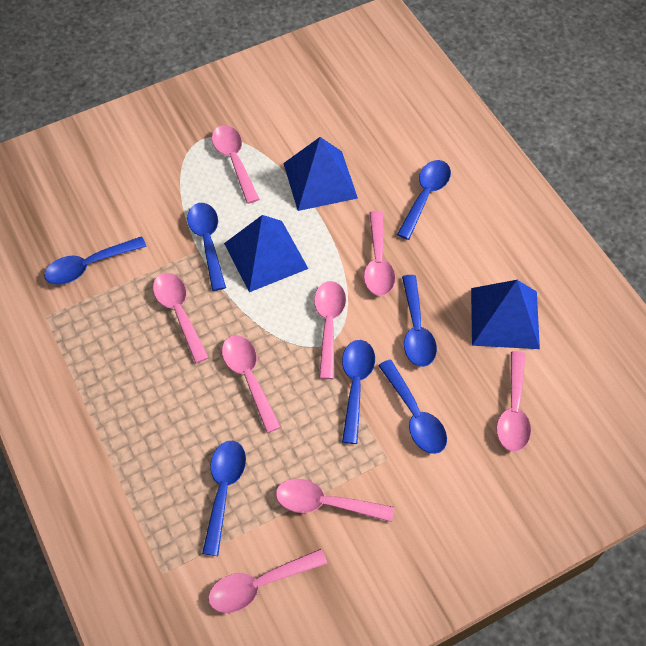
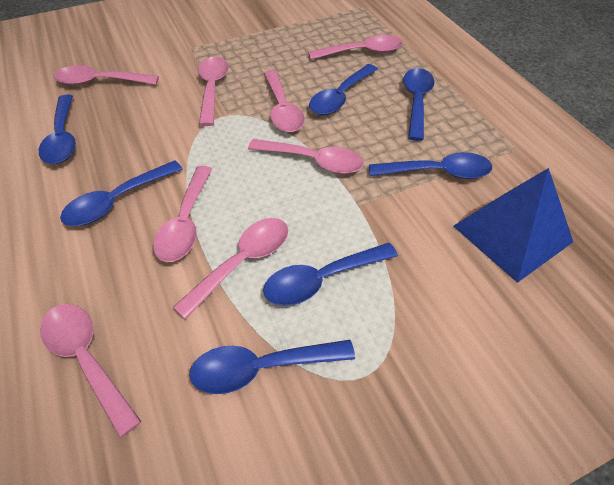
blue pyramid: [224,215,308,292] [283,137,358,211] [471,280,540,349] = 3 -> [453,168,573,283] = 1

